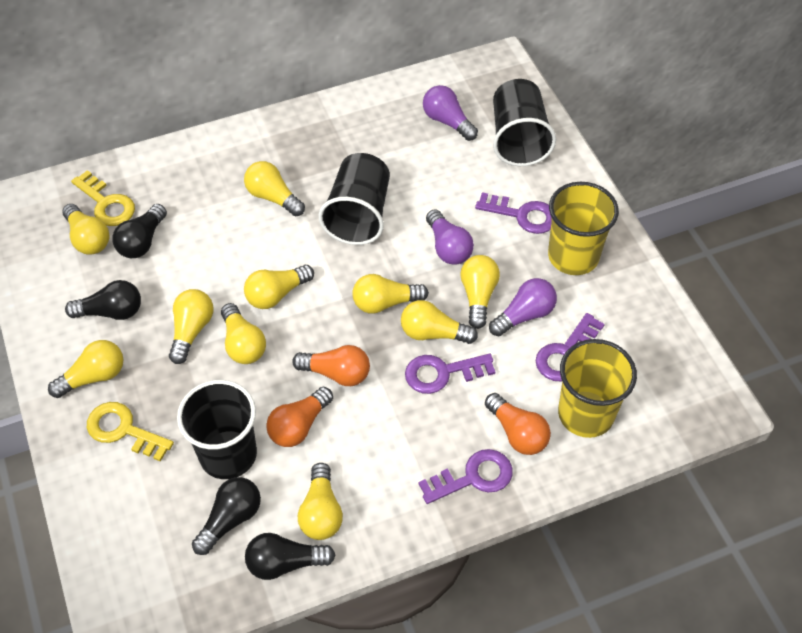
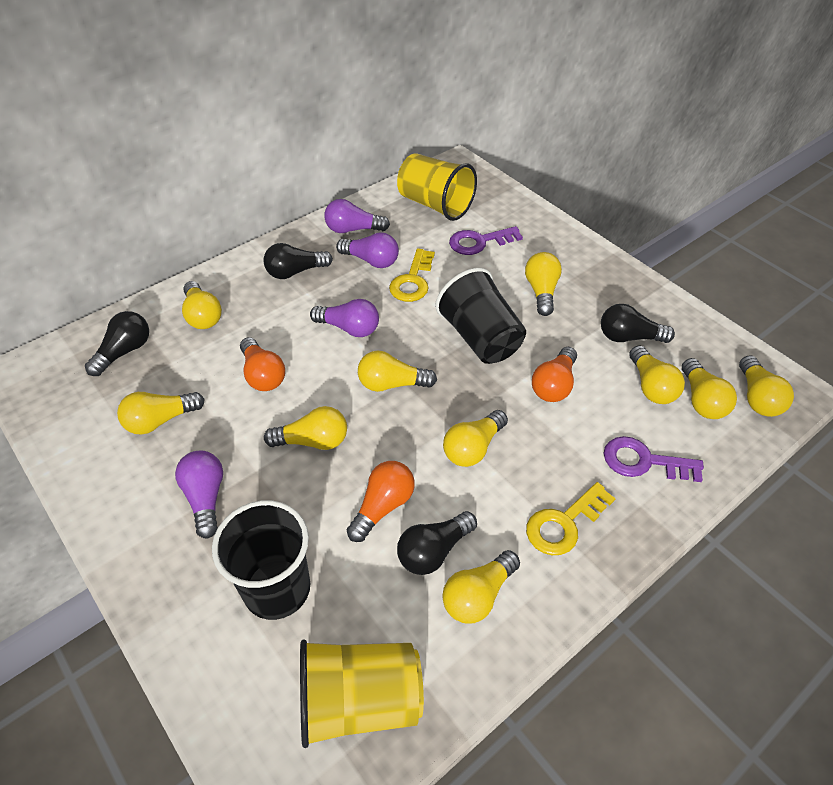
black cup: [177,380,257,479] [319,153,390,245] [493,79,556,166] = 3 -> [212,500,310,620] [435,268,526,364] = 2
purple key: [405,354,495,394] [419,449,513,504] [475,192,552,234] [536,313,605,382] = 4 -> [449,226,523,255] [604,436,704,482] = 2
purple light bulb: [423,85,478,141] [426,209,474,265] [489,278,557,336] = 3 -> [175,451,223,539] [310,299,379,337] [324,199,390,233] [336,232,399,268] = 4

